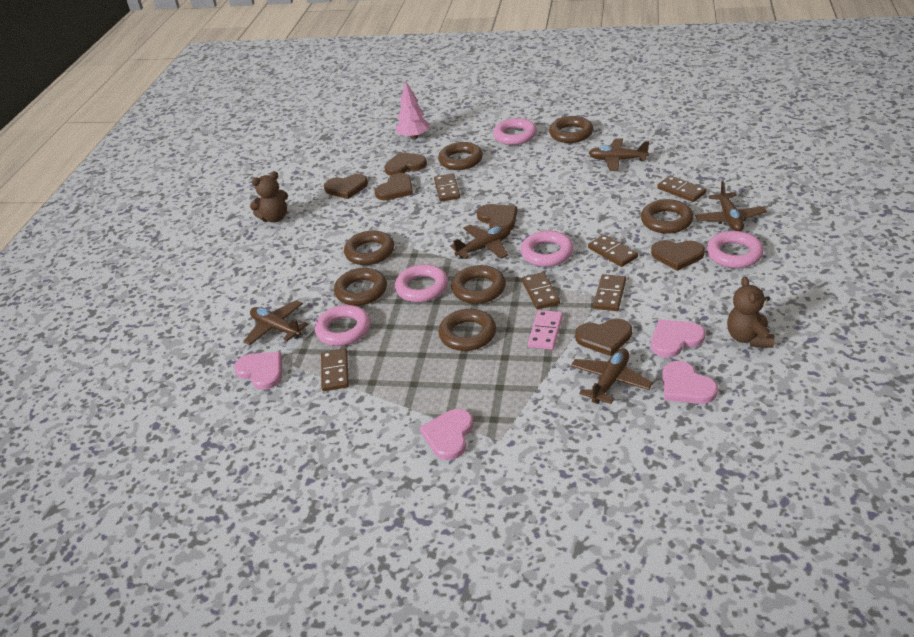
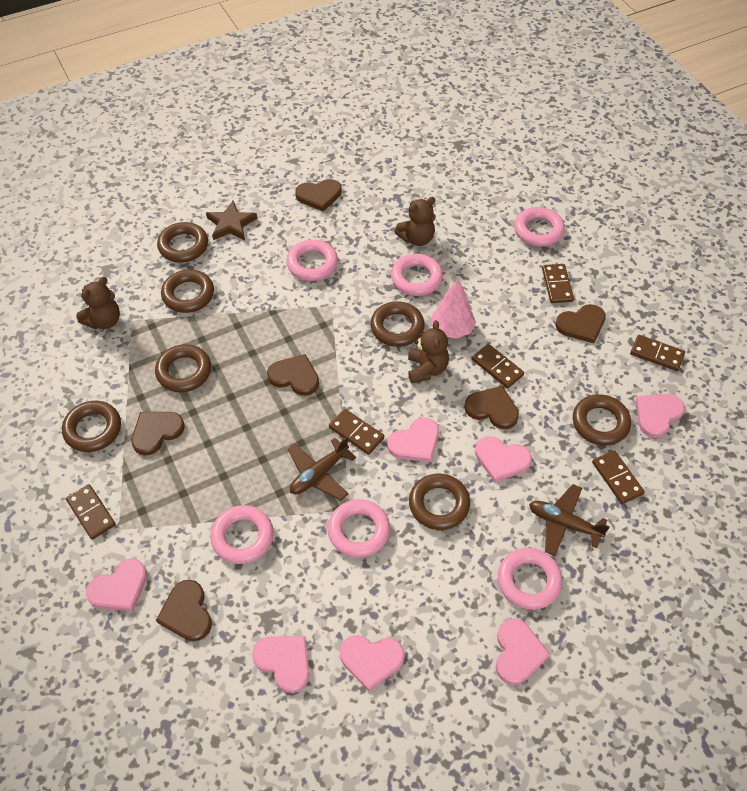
brown plane: [243,300,308,345] [450,225,511,259] [571,348,653,404] [589,138,649,171] [695,181,767,231] = 5 -> [288,436,356,500] [529,484,610,556] = 2
brown star: none = 0 -> [206,201,257,240] = 1
brown teddy bear: [250,171,288,223] [727,276,774,348] = 2 -> [76,277,120,329] [394,197,436,246] [408,320,449,383] = 3
pink domino: [528,310,563,350] = 1 -> none = 0
pink heart: [234,352,282,390] [420,409,473,460] [651,320,705,358] [662,361,718,404] = 4 -> [86,559,147,612] [252,636,310,693] [340,635,405,691] [387,417,439,462] [475,436,532,483] [496,619,551,685] [636,394,685,438] = 7
pink ring: [315,305,370,346] [395,264,448,302] [493,118,537,145] [521,231,574,267] [707,231,764,268] = 5 -> [210,505,274,564] [286,240,338,281] [328,499,390,558] [391,254,443,296] [498,548,563,610] [514,207,565,247] = 6

